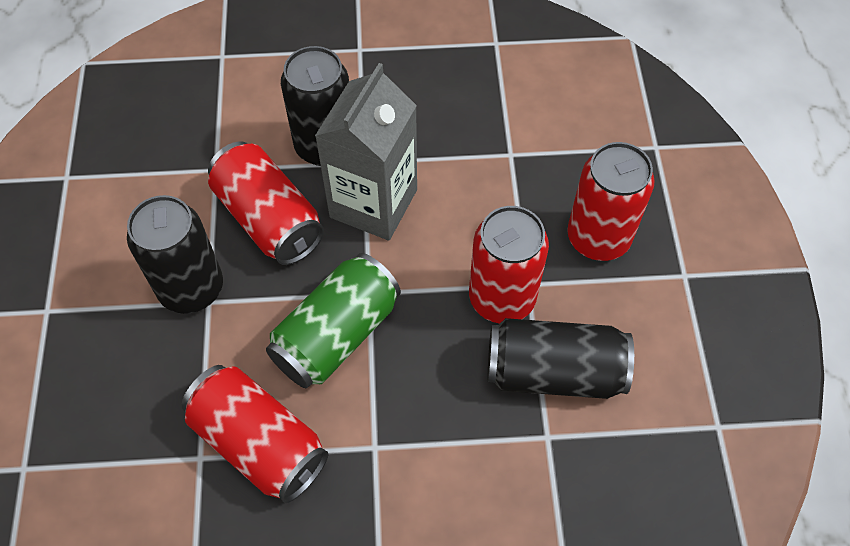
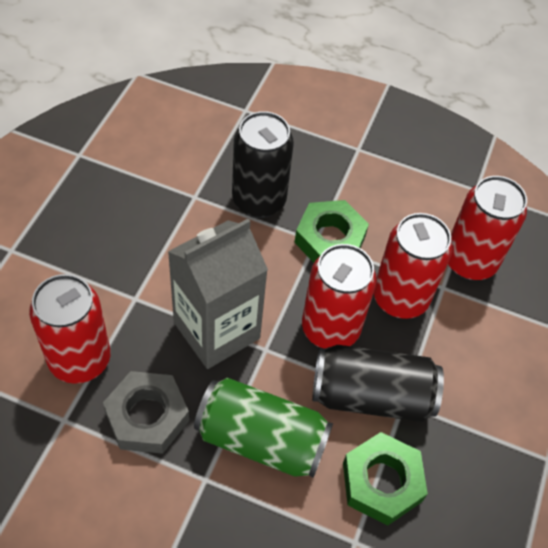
black can: [127,195,223,314] [281,46,349,166] [488,318,634,399] = 3 -> [232,111,294,218] [312,345,444,422] = 2
green nut: none = 0 -> [294,200,369,263] [343,432,428,525] = 2
grey nut: none = 0 -> [103,371,189,454] = 1

